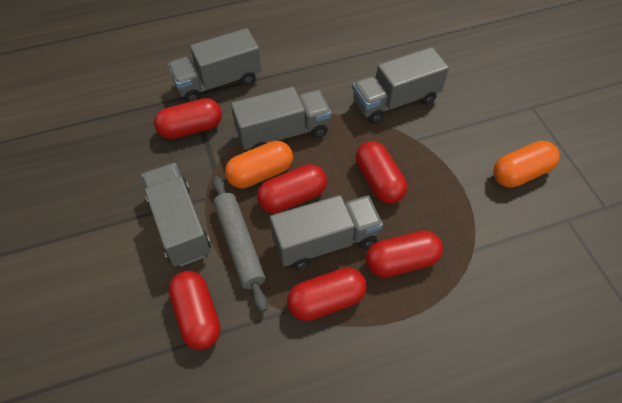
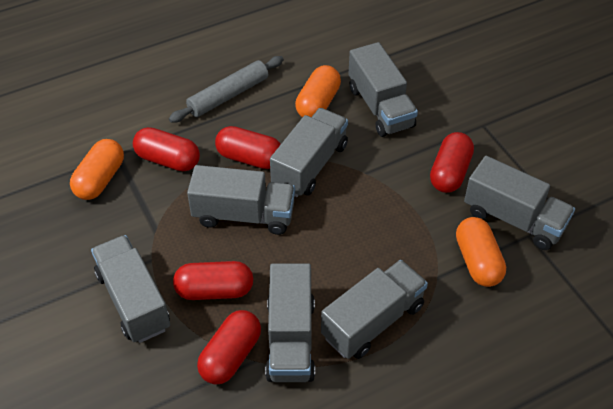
grey truck: [142,163,211,267] [168,28,261,102] [231,87,331,150] [270,195,383,270] [353,47,449,124] = 5 -> [91,235,170,343] [187,165,295,235] [265,263,315,382] [270,108,348,197] [321,260,428,359] [348,42,418,137] [464,156,575,250] = 7
orange capsule: [225,141,293,189] [493,141,560,188] = 2 -> [70,139,124,200] [295,65,341,118] [456,217,506,287] = 3
red capsule: [154,98,222,139] [168,271,221,350] [257,164,327,213] [287,268,367,321] [356,141,407,204] [366,231,443,278] = 6 -> [133,127,200,171] [173,261,253,300] [197,310,261,384] [215,126,281,169] [430,132,474,193] = 5

